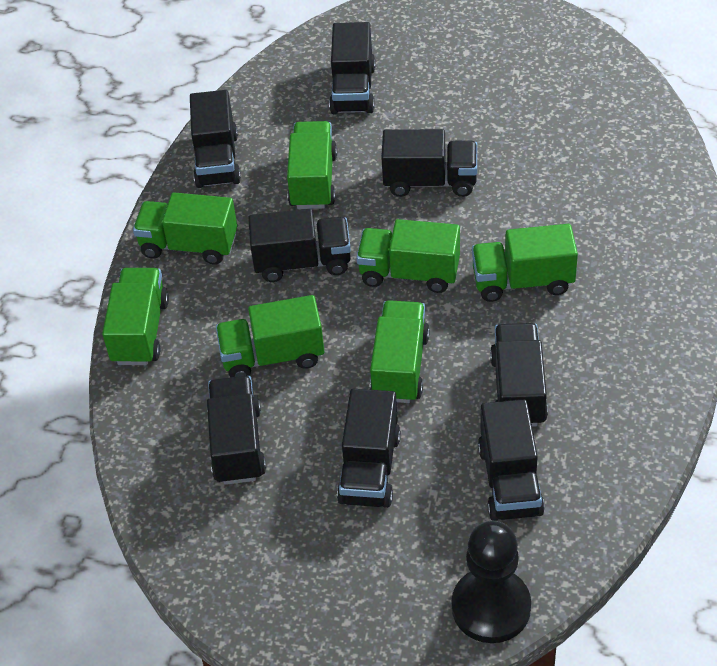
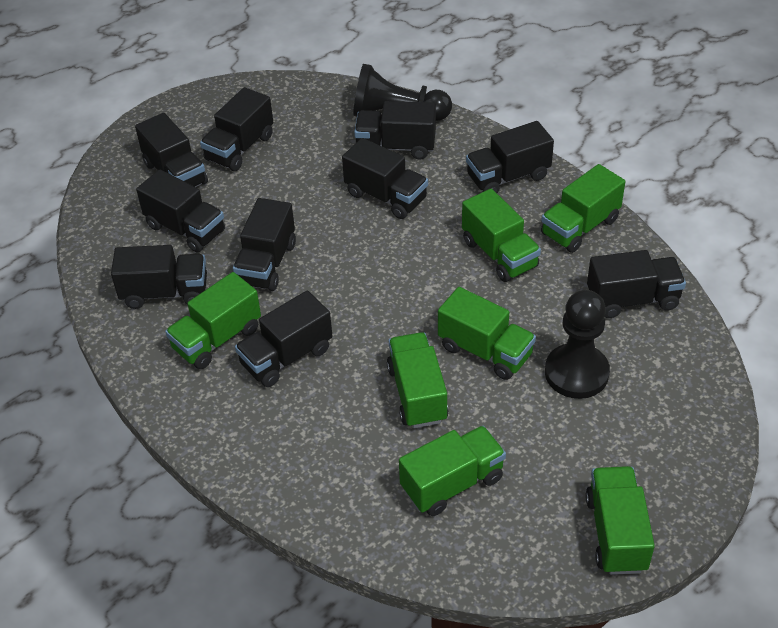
black pawn: [452,521,531,643] = 1 -> [353,64,452,121] [545,290,610,399] = 2
black truck: [190,90,241,188] [207,376,266,485] [248,209,351,282] [329,22,376,114] [337,389,401,508] [381,129,477,197] [478,399,545,521] [490,323,548,427] = 8 -> [111,245,207,309] [135,113,208,187] [136,169,225,252] [200,87,273,171] [233,198,296,291] [235,291,332,387] [342,138,428,219] [354,101,436,160] [466,121,554,193] [587,250,686,318] = 10

